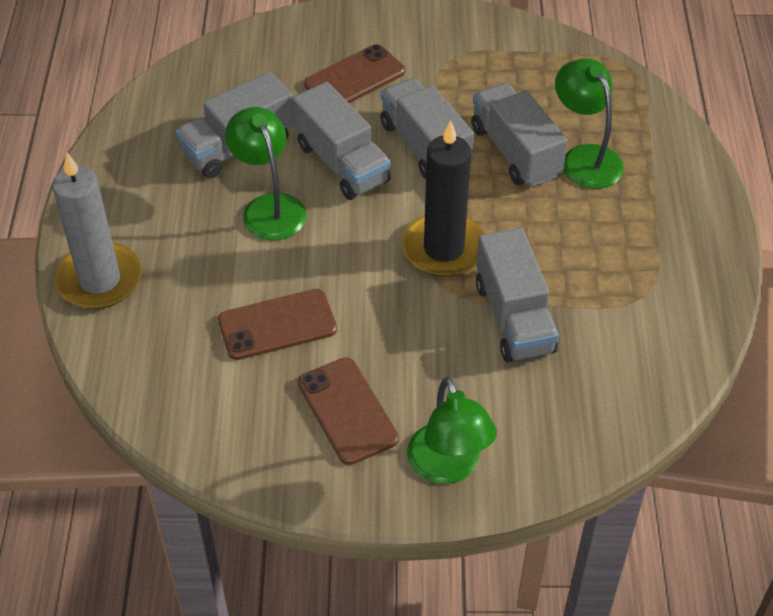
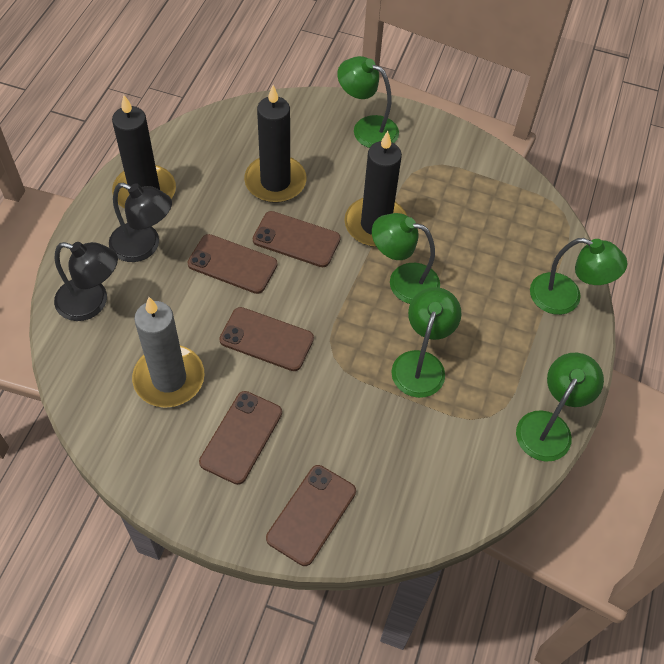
black candle: [402,120,484,277] = 1 -> [112,95,176,209] [244,85,307,203] [345,131,407,247] = 3
black lamp: none = 0 -> [54,242,118,321] [109,183,172,262] = 2
brown phone: [218,289,337,360] [298,357,399,465] [304,44,405,103] = 3 -> [187,234,278,294] [199,391,282,485] [219,307,314,371] [253,211,341,267] [266,465,356,566] = 5
green lamp: [225,107,306,240] [407,377,497,484] [555,59,624,189] = 3 -> [337,56,399,148] [372,213,440,304] [391,287,461,398] [516,353,604,461] [530,238,627,315] = 5
grey truck: [175,72,294,178] [292,82,391,200] [380,78,474,179] [471,83,568,187] [476,228,559,362] = 5 -> none = 0

